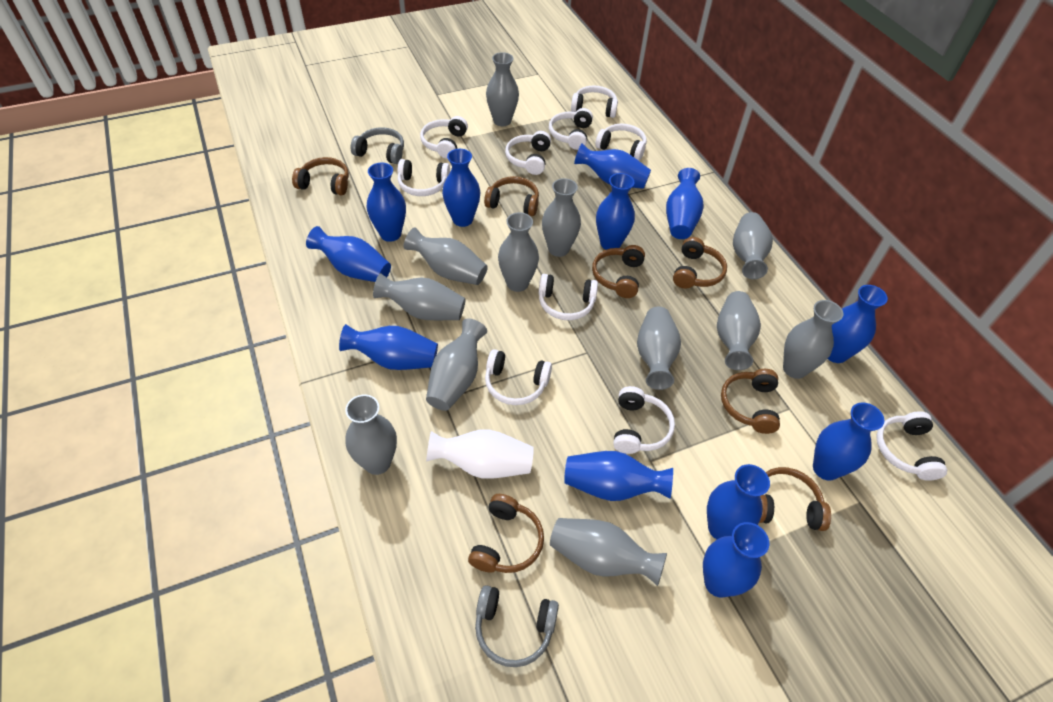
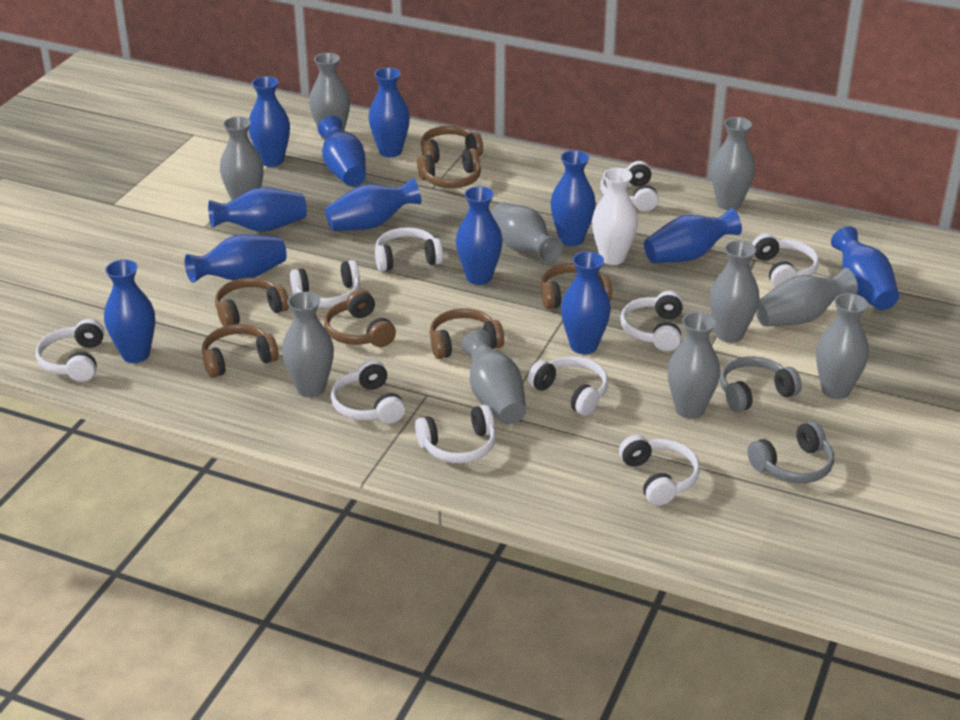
grey vase: [345,395,397,475] [373,273,466,320] [404,227,488,285] [426,318,487,411] [486,52,519,126] [498,212,539,292] [542,178,581,257] [550,518,667,586] [637,307,681,390] [717,291,761,370] [733,212,773,279] [783,300,843,379] = 12 -> [220,116,264,200] [282,292,334,397] [309,53,350,140] [461,330,526,424] [491,203,563,263] [667,312,720,419] [710,240,760,343] [711,117,755,210] [756,268,858,327] [816,293,869,399] = 10

